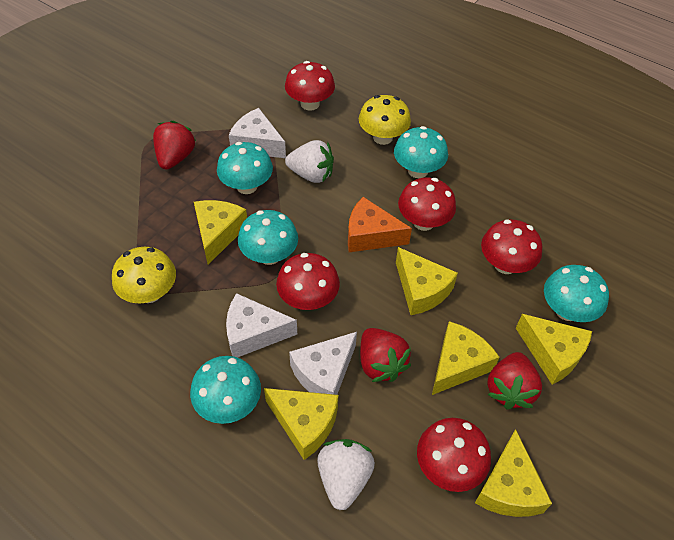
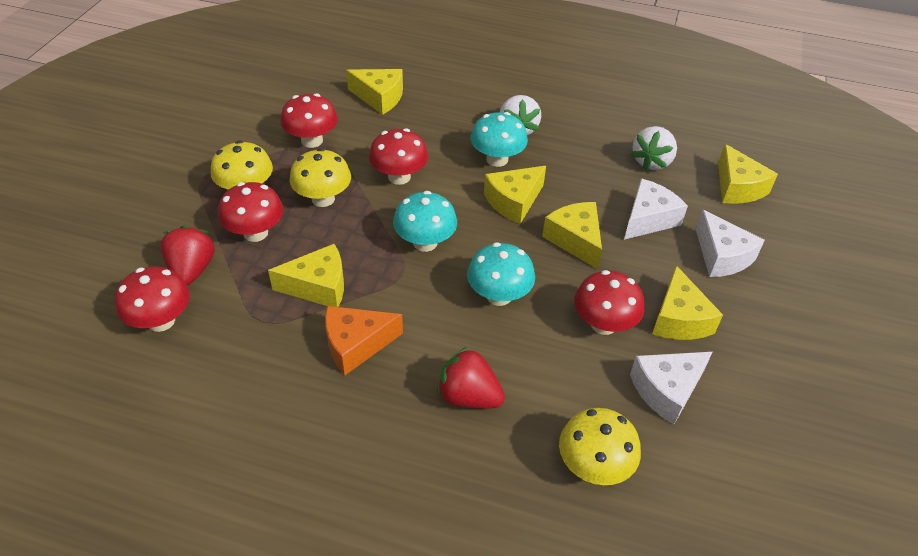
red strawberry: [153,121,196,170] [360,328,411,382] [487,352,542,410] = 3 -> [160,225,215,286] [437,347,505,409] = 2
turquoise mushroom: [190,356,261,424] [217,142,273,194] [238,210,298,265] [394,126,448,178] [544,265,609,322] = 5 -> [393,191,457,252] [467,242,535,306] [470,112,528,167] = 3
yellow mushroom: [112,247,176,303] [359,95,411,145] = 2 -> [211,140,273,190] [290,148,351,207] [559,408,641,485] = 3

